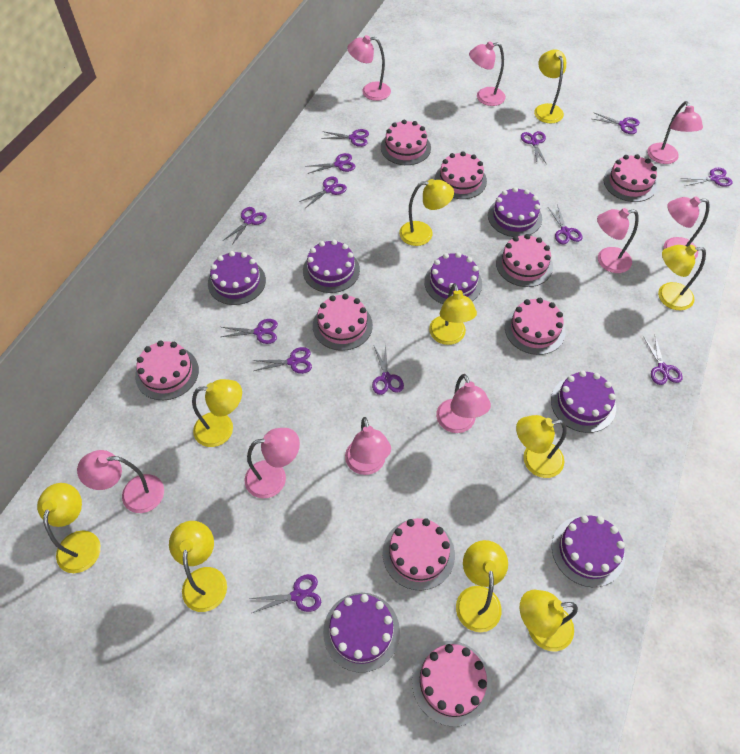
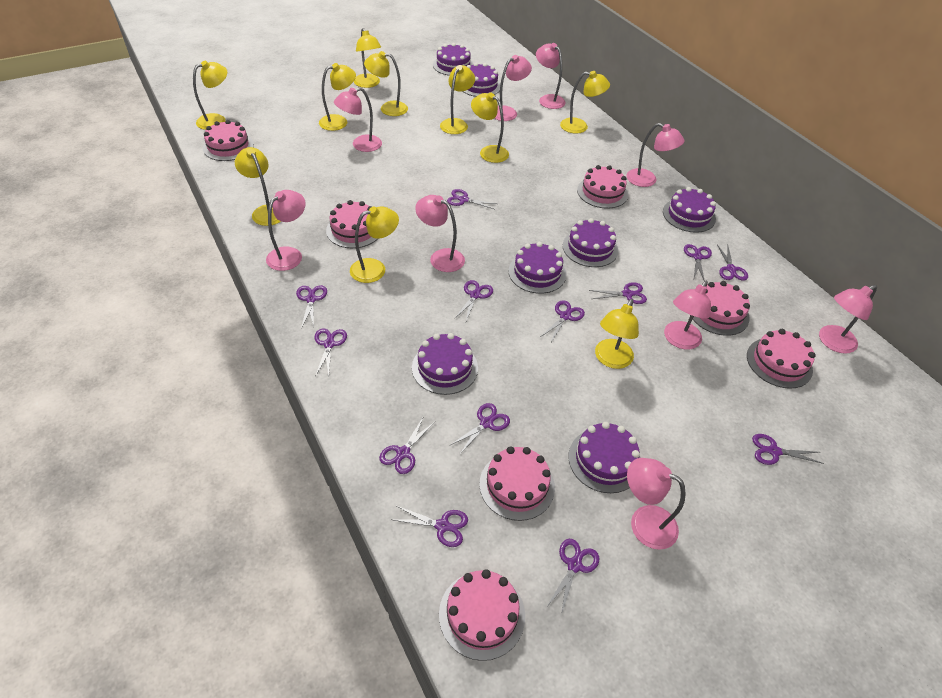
pink cake: [135,341,199,400] [313,294,373,351] [381,119,431,165] [383,518,455,591] [412,641,492,726] [435,151,487,199] [496,234,553,287] [505,298,565,355] [604,154,657,202] = 9 -> [203,120,254,161] [326,200,377,248] [439,569,525,661] [479,446,555,521] [577,165,628,209] [690,281,750,336] [747,329,816,389] = 7

